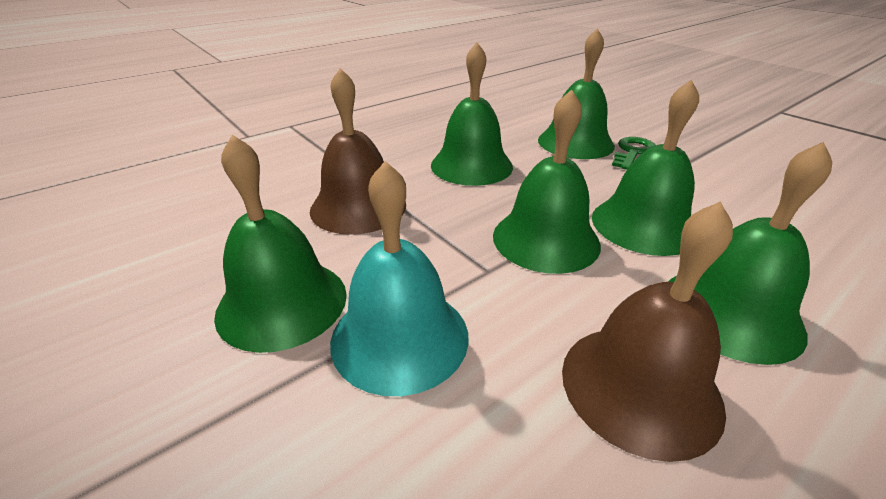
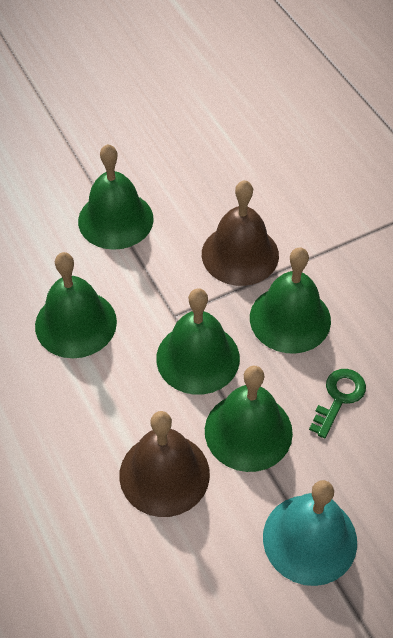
green bell: [214,134,347,353] [431,42,513,186] [493,89,601,274] [538,28,615,159] [592,80,699,256] [668,142,832,365] = 6 -> [35,252,117,358] [78,144,154,250] [156,288,240,395] [205,366,293,472] [250,247,331,353] = 5

